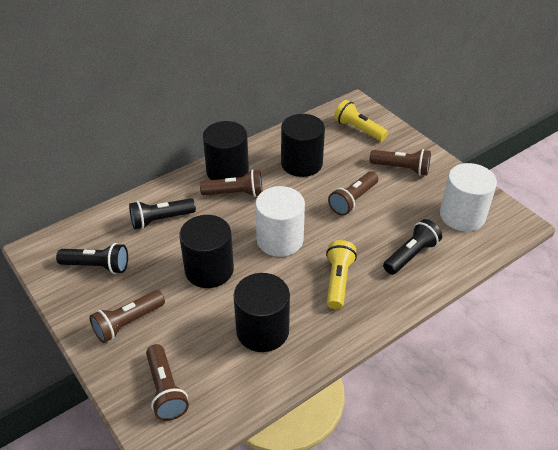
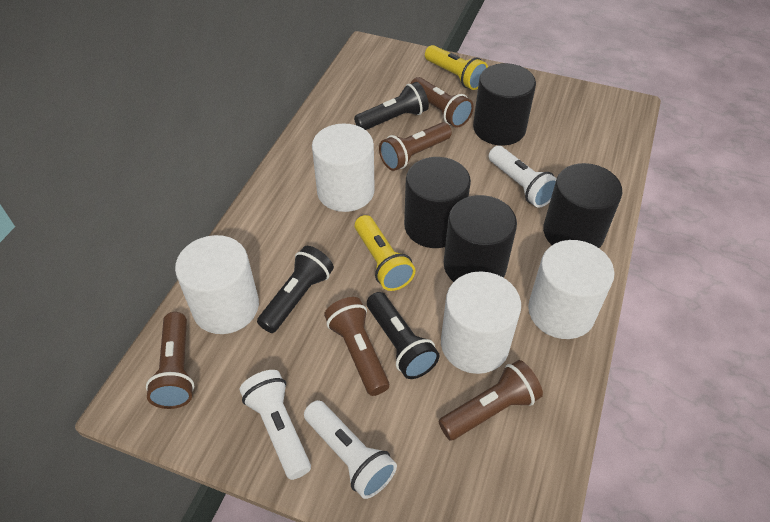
white cylinder: [255,186,305,257] [440,163,497,231] = 2 -> [175,235,259,334] [312,123,375,212] [441,271,521,374] [528,240,614,339] = 4
white flashlight: none = 0 -> [240,370,311,480] [304,400,397,499] [489,146,557,207] = 3

